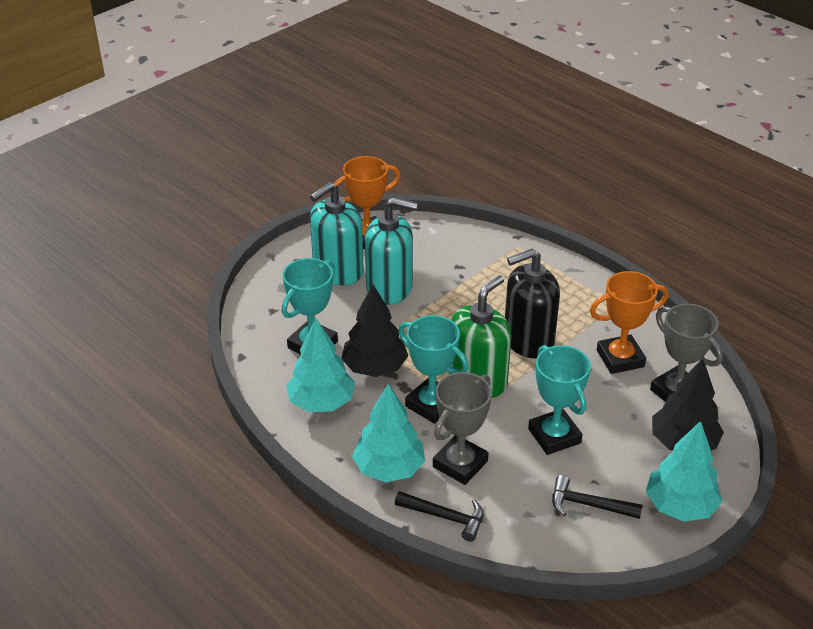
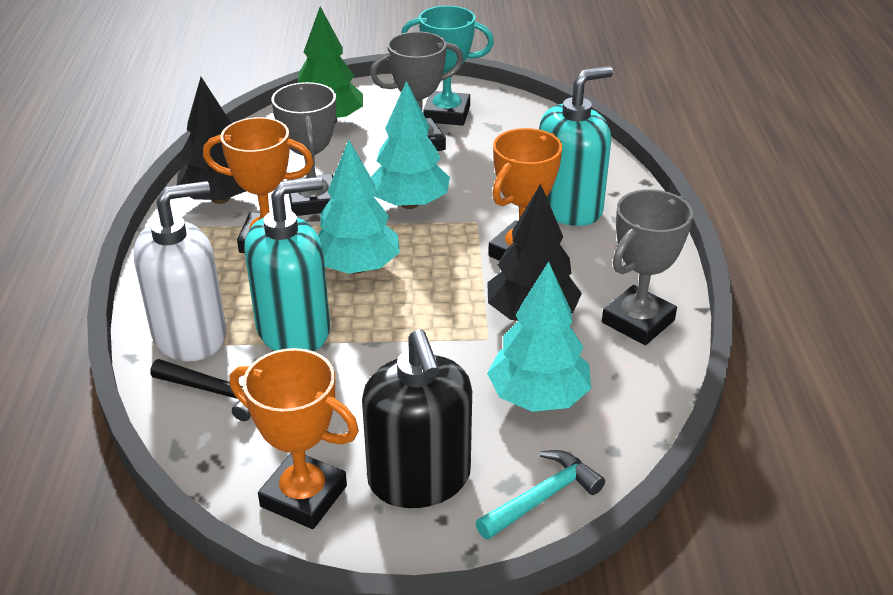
black hammer: [395,491,484,542] [552,475,643,519] = 2 -> [150,359,251,421] = 1
green soap dispenser: [449,275,512,398] = 1 -> none = 0
green tree: none = 0 -> [298,6,363,123] = 1
grey trophy: [433,372,492,485] [650,304,723,402] = 2 -> [271,82,336,216] [370,31,464,151] [602,189,693,345] = 3
orange trophy: [334,156,401,249] [590,271,669,374] = 2 -> [203,117,314,253] [230,348,359,529] [488,128,562,261] = 3
turquoise hammer: none = 0 -> [475,450,605,540] = 1
turquoise trophy: [281,258,338,354] [398,315,469,424] [528,345,591,455] = 3 -> [401,6,494,126] = 1
white soap dispenser: none = 0 -> [134,181,226,361] = 1

